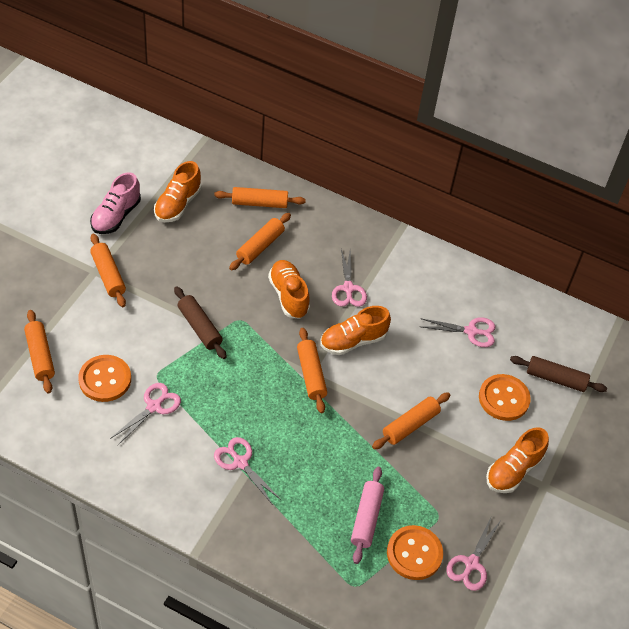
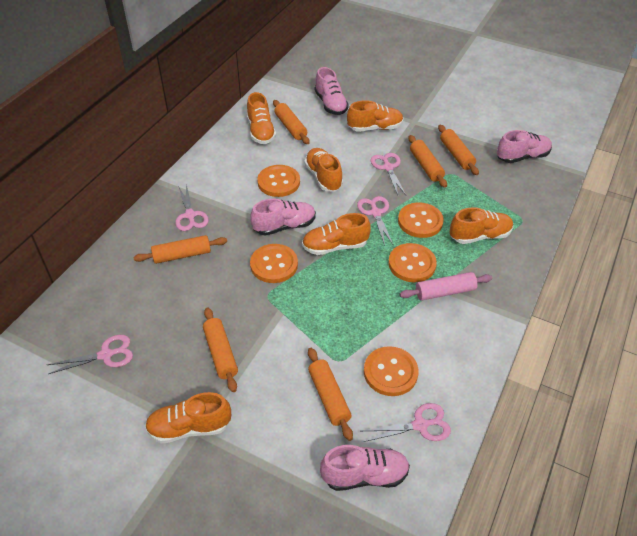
brown rolling pin: [174,287,227,359] [510,356,607,392] = 2 -> none = 0
orange button: [78,355,131,402] [387,525,443,580] [479,374,531,421] = 3 -> [250,244,298,283] [257,165,300,197] [364,346,419,396] [388,243,437,282] [398,202,444,238] = 5
orange shoe: [154,161,202,222] [268,260,310,319] [320,306,391,355] [486,427,549,493] = 4 -> [145,392,231,444] [247,92,276,144] [302,213,371,255] [304,148,343,191] [347,100,403,132] [450,207,513,244] = 6
pink shoe: [90,172,141,234] = 1 -> [250,199,316,235] [315,67,349,115] [320,445,410,491] [497,130,552,163] = 4

